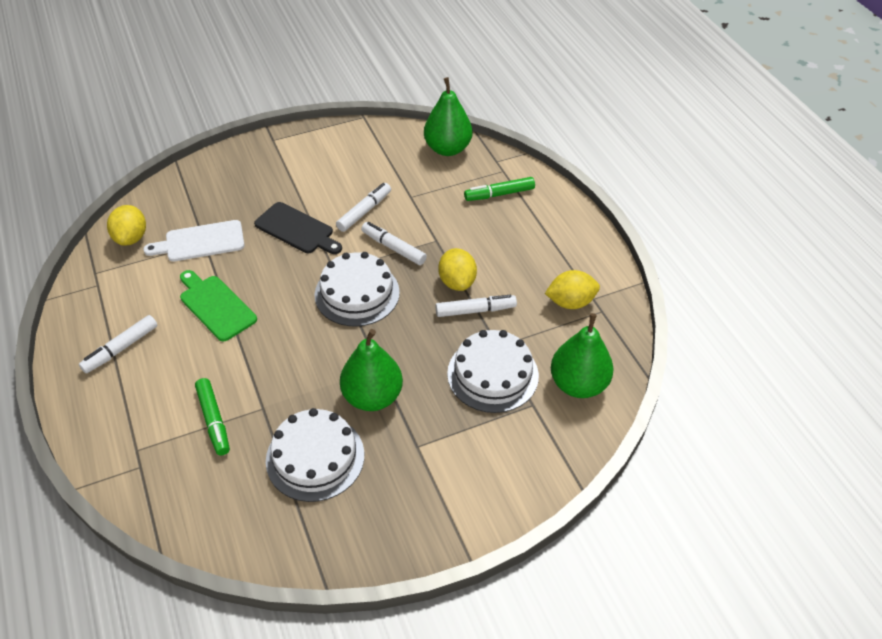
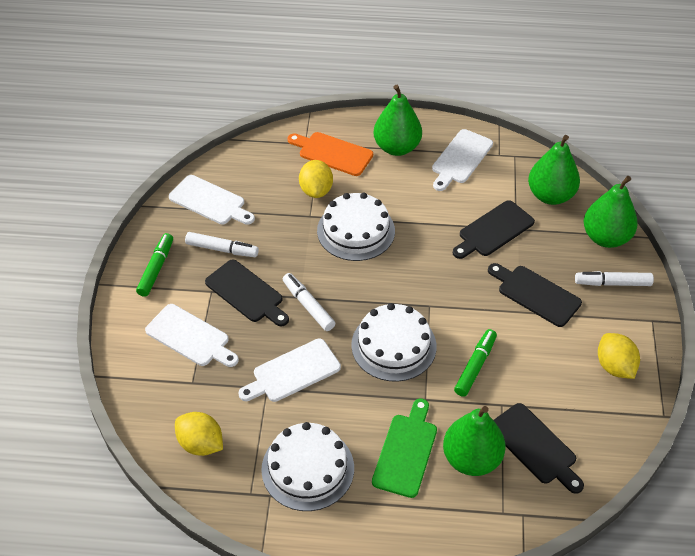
black cutting board: [254,202,342,254] = 1 -> [205,260,289,327] [453,200,535,259] [488,263,582,327] [494,403,584,494] = 4
green pear: [340,329,403,411] [424,77,472,156] [551,313,613,398] = 3 -> [374,85,422,156] [443,406,506,476] [528,135,580,205] [584,176,638,248] = 4
orange cutting board: none = 0 -> [288,132,373,176] = 1
white cutting board: [143,220,245,261] = 1 -> [145,304,239,367] [169,175,255,225] [238,339,341,402] [432,129,493,191] = 4
white marker: [79,315,157,373] [336,183,391,232] [361,222,427,265] [435,295,517,317] = 4 -> [185,232,259,257] [283,273,335,331] [575,271,654,286] = 3

